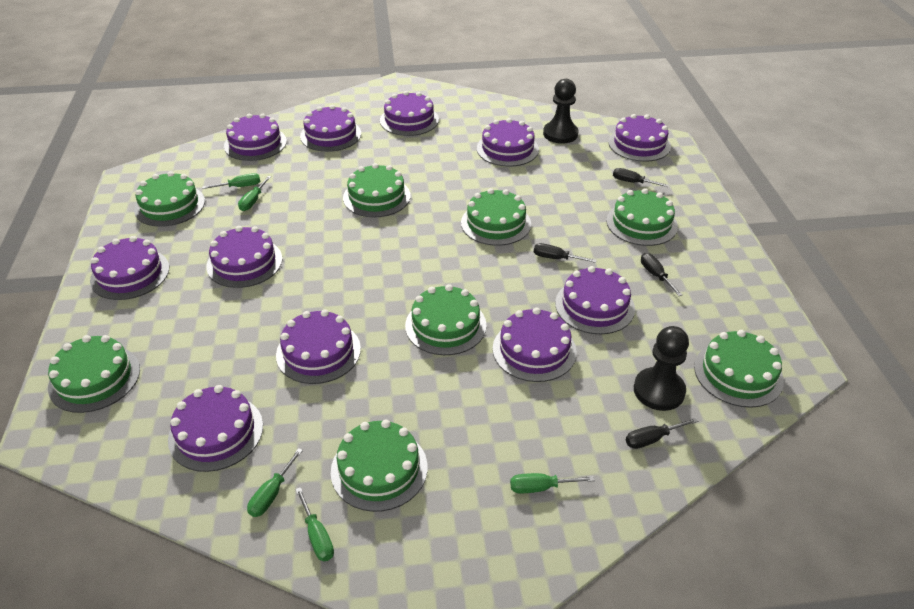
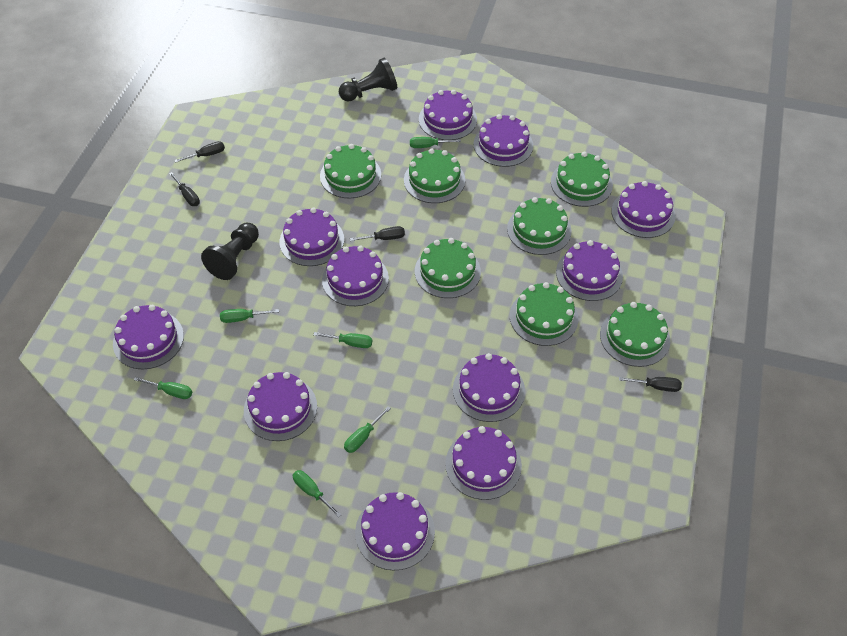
green cake: [48,335,140,413] [134,171,205,227] [331,420,428,512] [343,163,411,217] [405,284,487,355] [461,188,531,246] [606,188,678,246] [694,330,784,408] = 8 -> [320,144,381,198] [404,149,465,203] [415,238,481,298] [507,197,571,255] [510,282,578,346] [551,152,613,207] [600,302,670,367] = 7
green screwdriver: [202,173,260,189] [238,176,271,211] [247,448,303,517] [295,487,334,561] [510,473,595,493] = 5 -> [134,377,192,399] [220,309,279,323] [292,470,342,518] [314,332,372,348] [344,406,391,453] [410,137,461,148] = 6

